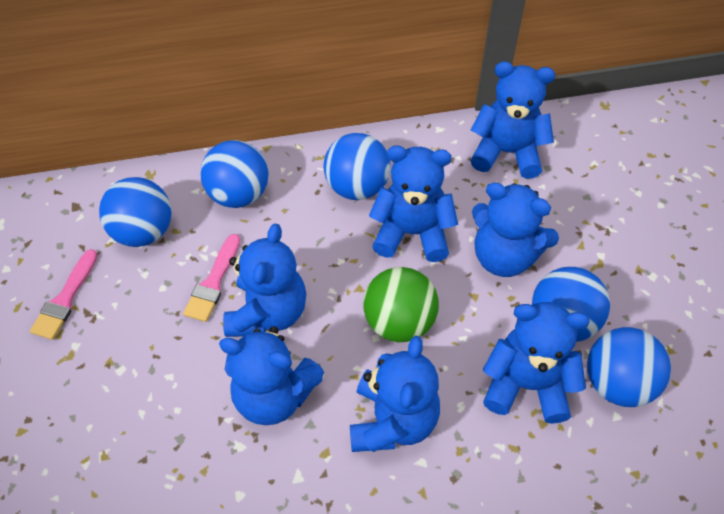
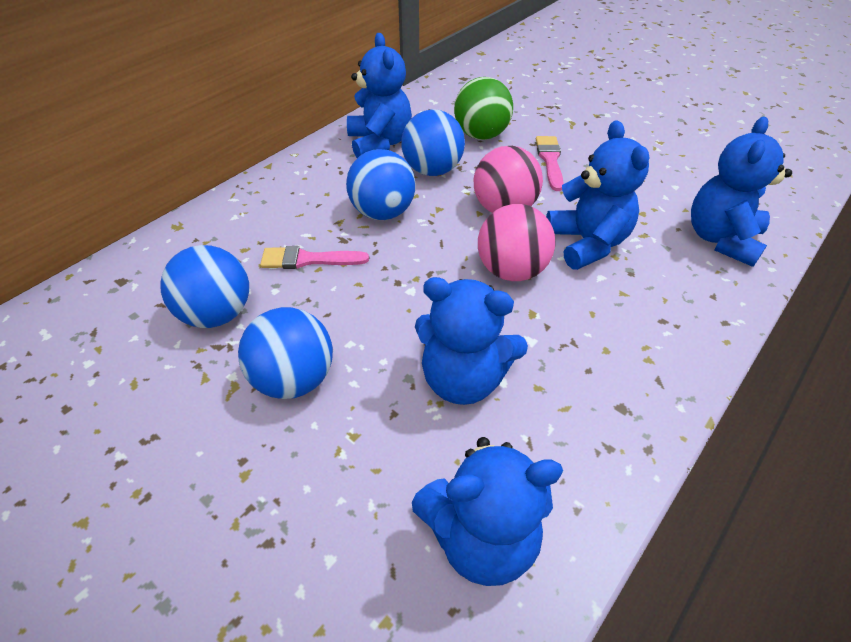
blue ball: [99,177,172,247] [200,140,269,208] [324,133,391,200] [532,267,610,342] [587,327,671,407] = 5 -> [160,245,249,328] [238,307,333,399] [346,149,416,220] [401,109,465,176] = 4
blue teddy bear: [219,326,324,425] [223,223,306,337] [350,336,440,452] [369,145,458,262] [471,61,555,179] [472,182,559,277] [483,302,590,424] = 7 -> [347,33,412,158] [412,437,563,586] [415,277,528,405] [546,120,650,270] [691,117,792,267] = 5
pink ball: none = 0 -> [474,146,543,213] [478,204,555,281] = 2

